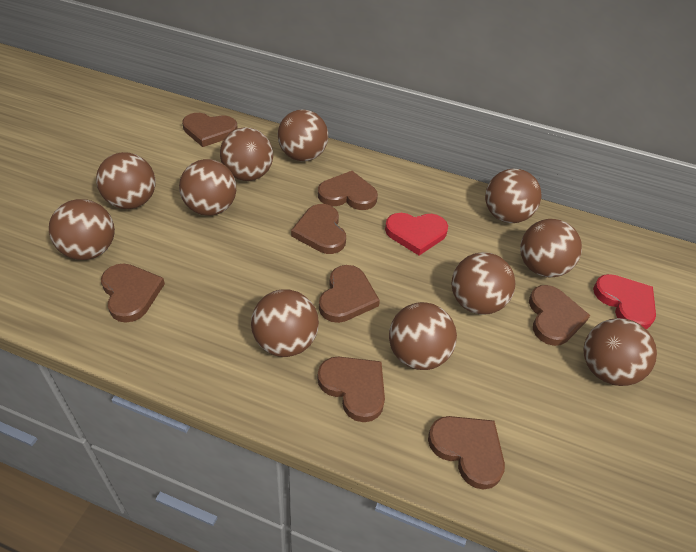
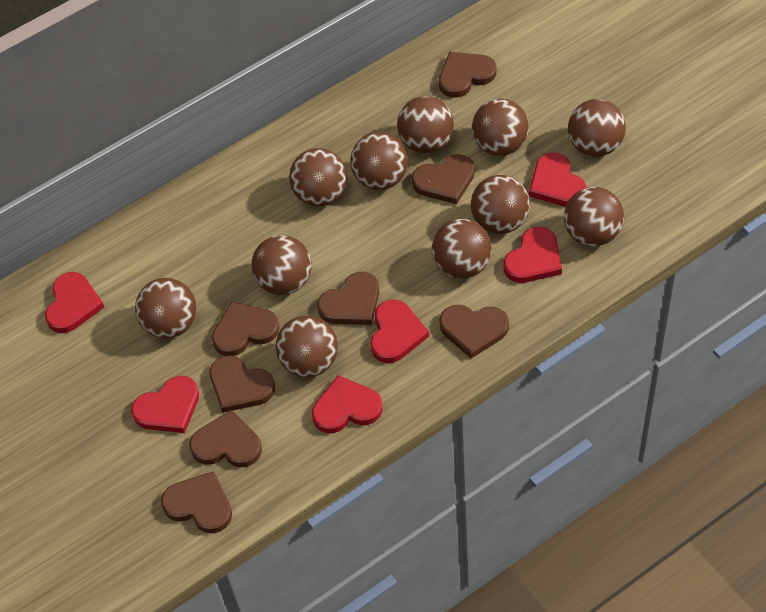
red heart: [385,213,448,255] [593,274,656,329] = 2 -> [45,272,104,333] [131,376,199,433] [312,375,383,433] [370,300,429,363] [504,227,562,283] [529,153,586,207] = 6

